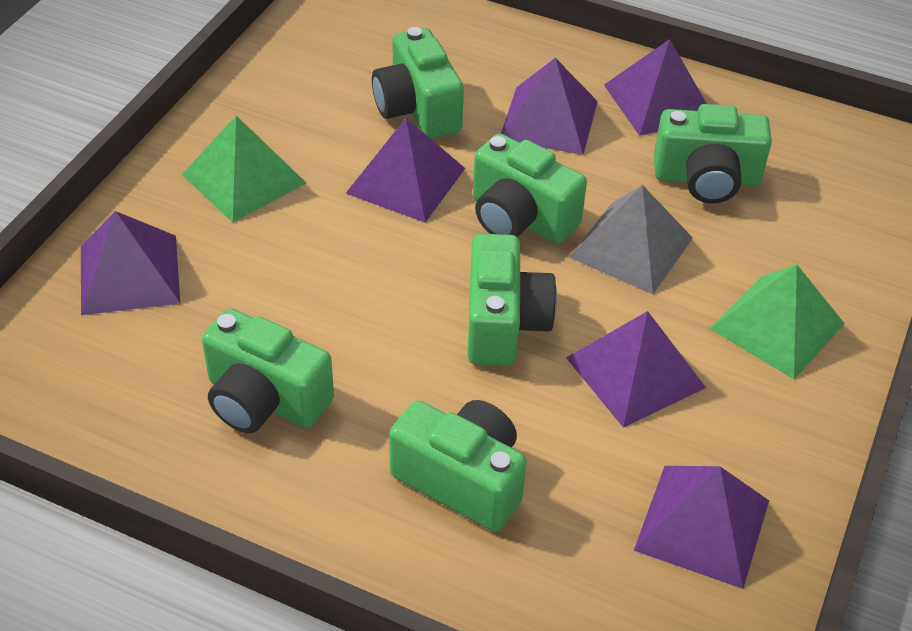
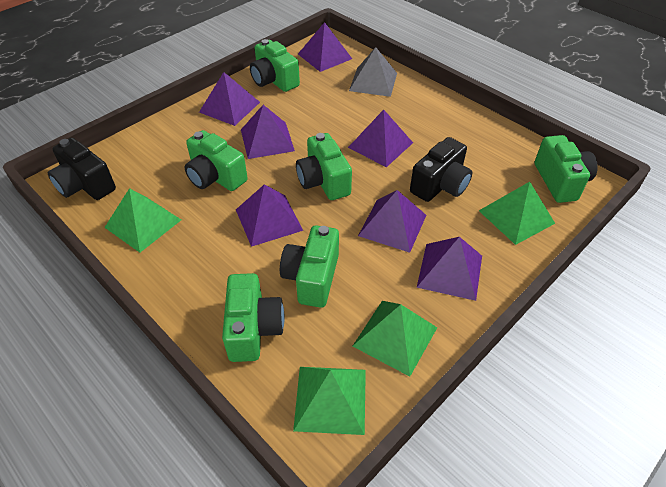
black camera: none = 0 -> [48,138,116,200] [410,137,472,202] = 2
green pyramid: [182,116,306,223] [710,264,845,379] = 2 -> [104,188,181,253] [293,367,366,435] [353,301,437,377] [479,182,555,245] = 4
purple pyramid: [81,211,180,315] [346,118,465,222] [501,58,598,155] [566,311,706,428] [604,39,707,136] [634,466,769,589] = 6 -> [199,72,260,126] [236,185,303,247] [241,105,295,159] [298,22,352,72] [348,110,413,167] [358,190,426,253] [417,237,482,301] = 7

